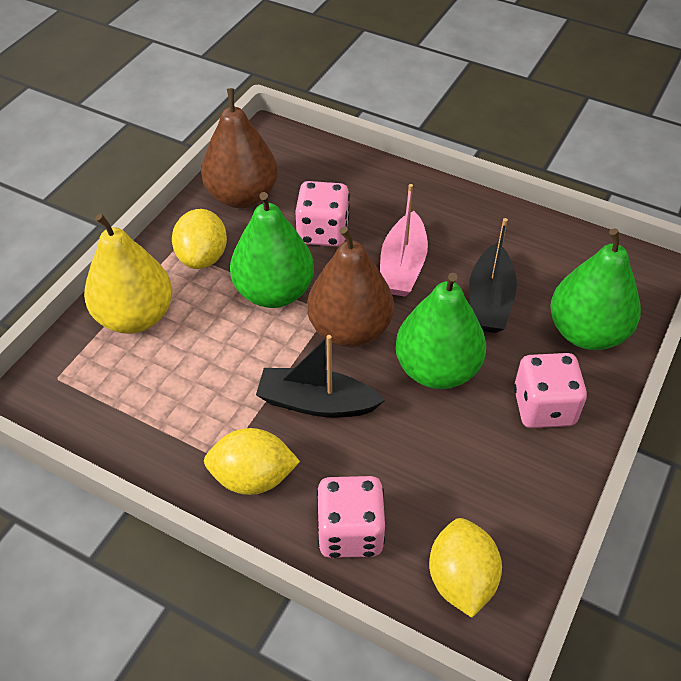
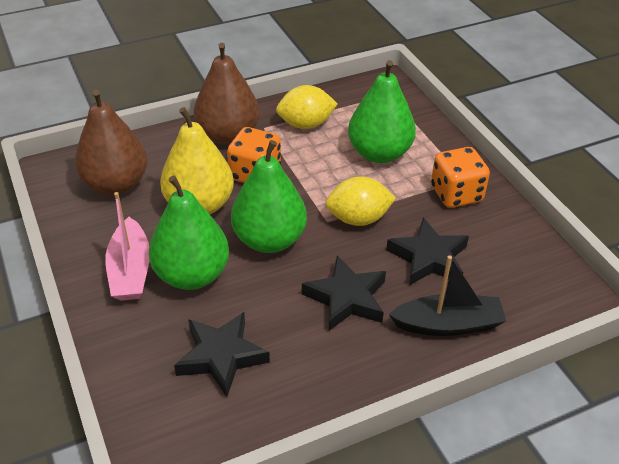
black boat: [256,335,385,417] [469,218,517,333] = 2 -> [388,256,506,336] = 1
black star: none = 0 -> [174,312,270,397] [302,255,386,331] [386,217,469,285] = 3
orange dice: none = 0 -> [227,127,281,183] [431,147,490,208] = 2
pink dice: [295,181,350,247] [316,476,385,558] [514,353,587,428] = 3 -> none = 0
yellow lemon: [172,209,227,269] [204,428,300,495] [429,518,502,618] = 3 -> [276,85,338,129] [326,177,396,226] = 2

